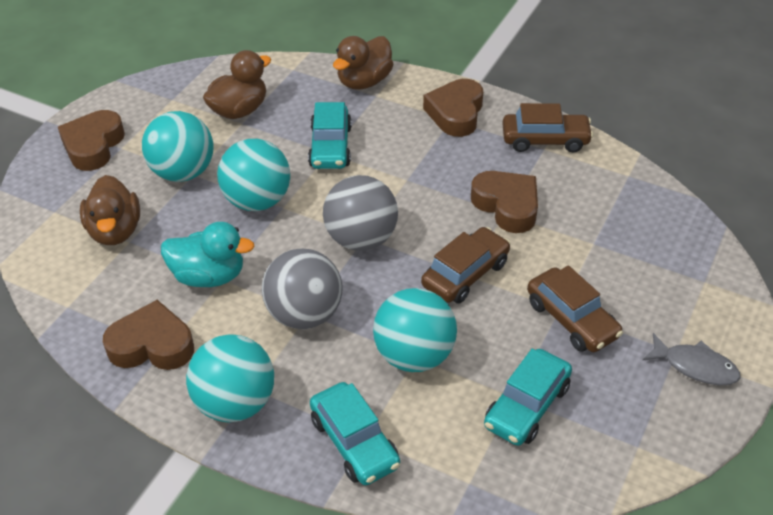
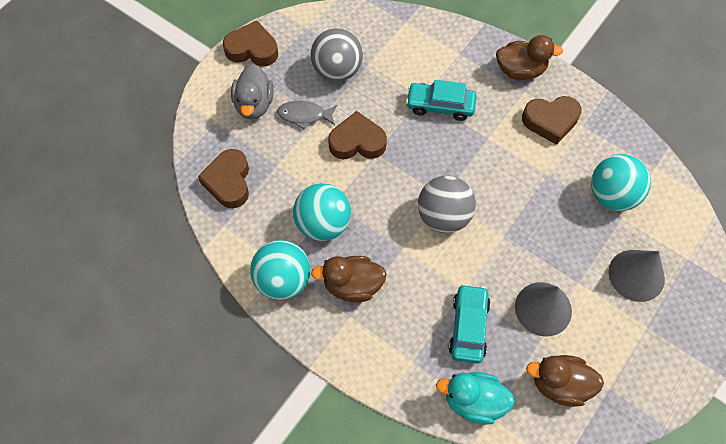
brown car: [421,227,510,304] [502,103,594,152] [527,266,623,352] = 3 -> none = 0
grey cone: none = 0 -> [515,282,572,337] [609,250,665,302] = 2
grey duck: none = 0 -> [231,64,274,119] = 1
turquoise ball: [142,111,214,182] [186,334,274,422] [217,139,290,211] [373,288,457,372] = 4 -> [250,240,311,300] [293,183,351,241] [591,154,651,211] = 3
turquoise car: [308,102,352,169] [310,382,400,485] [484,349,572,446] = 3 -> [406,80,477,121] [449,284,491,364] = 2

